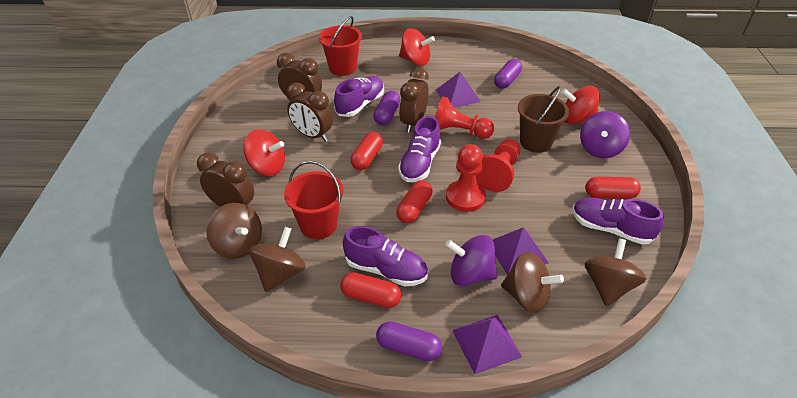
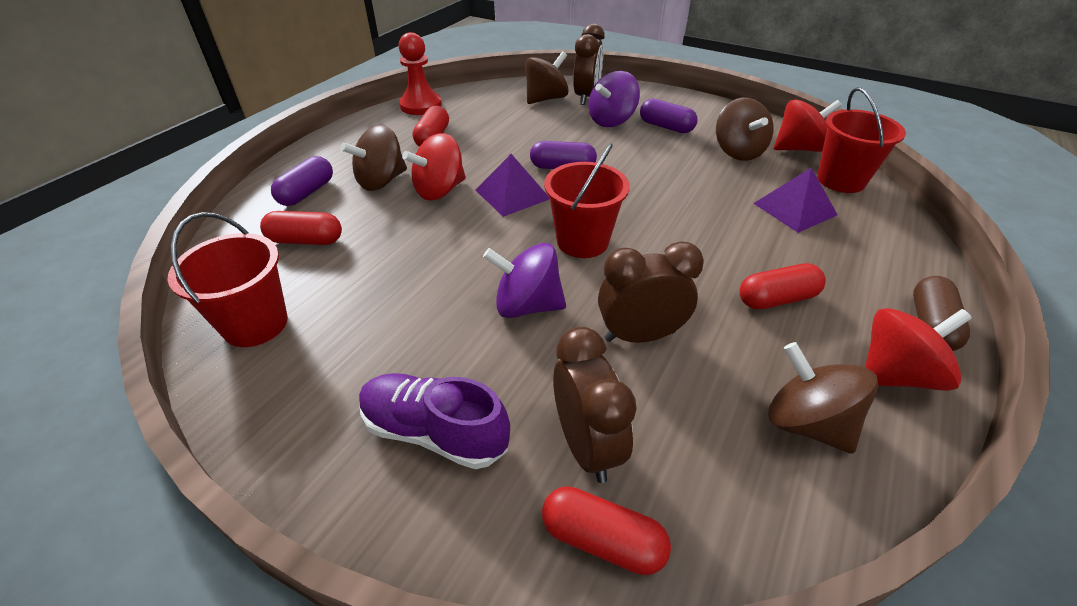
brown bucket: [518,86,569,153] = 1 -> none = 0
brown capsule: none = 0 -> [913,276,970,351] = 1
brown clock: [197,152,254,207] [277,53,322,100] [287,83,333,142] [399,68,429,133] = 4 -> [553,327,637,483] [573,24,605,105] [598,241,704,343] = 3
purple pyramid: [436,72,481,108] [452,315,522,374] [492,227,549,275] = 3 -> [475,154,550,217] [753,168,838,233] = 2
purple shoe: [334,76,384,117] [343,226,428,287] [398,116,441,182] [572,198,664,245] = 4 -> [359,373,510,469] = 1
red bucket: [284,161,344,239] [319,16,362,76] = 2 -> [167,212,288,347] [544,143,630,258] [817,87,906,193] = 3
red pawn: [435,96,494,139] [446,144,486,212] [476,139,520,192] = 3 -> [398,32,442,115] = 1

